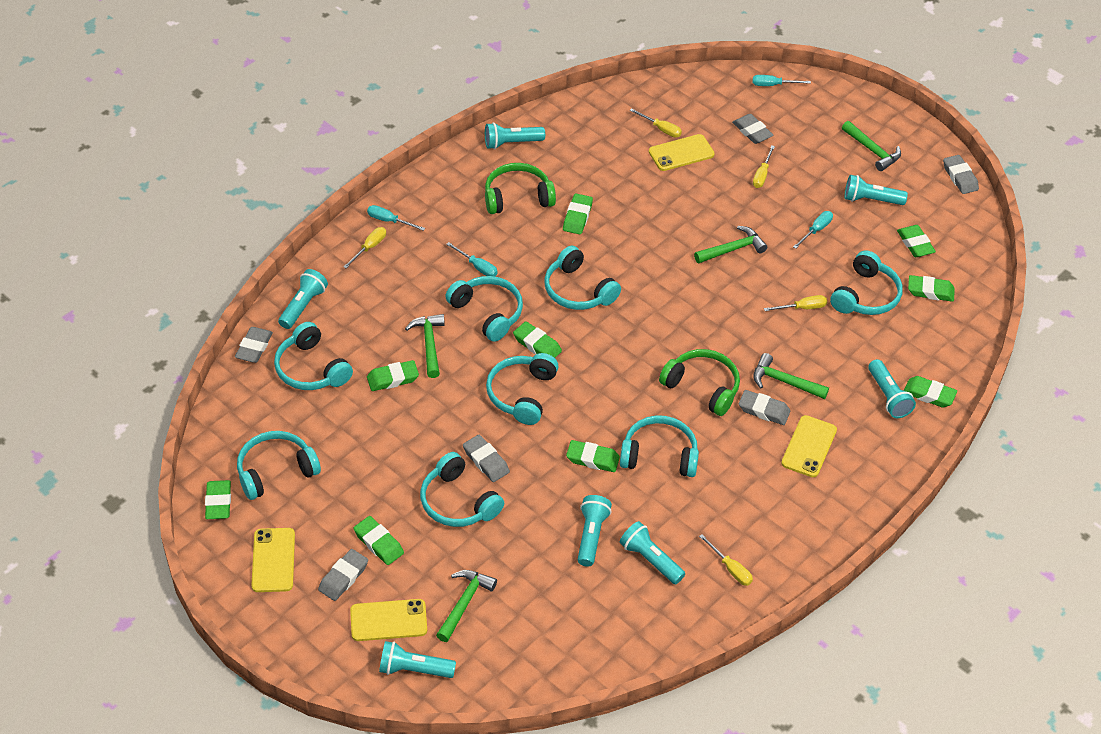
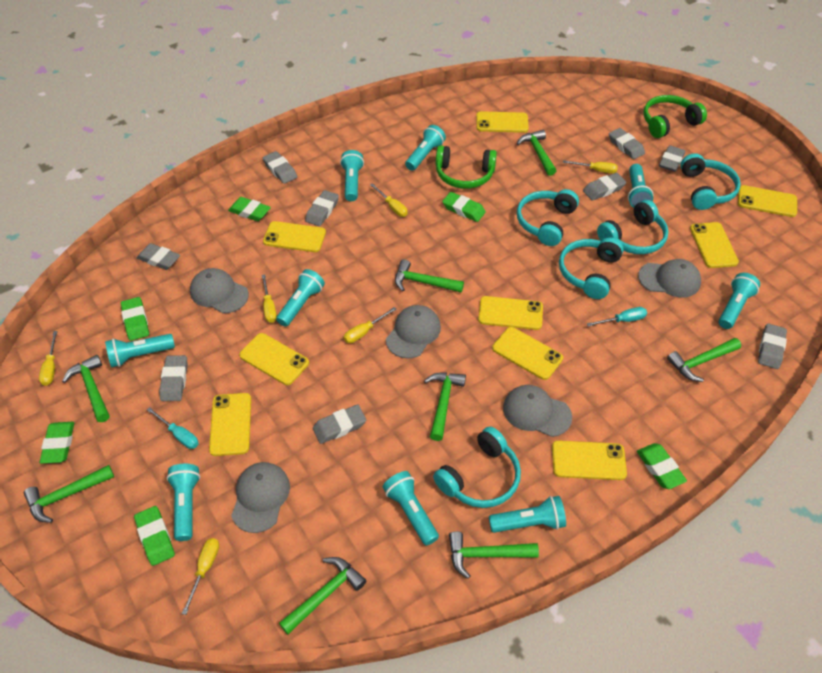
green eraser: [205,480,231,519] [353,516,404,565] [367,360,419,391] [513,321,562,358] [563,194,593,234] [566,440,620,472] [897,225,936,257] [904,376,957,407] [908,275,955,302] = 9 -> [40,422,74,464] [121,297,149,341] [134,506,175,566] [228,197,271,221] [442,192,486,222] [637,443,687,489] = 6
green hammer: [405,314,445,378] [436,570,497,642] [694,226,767,263] [753,353,829,399] [842,121,901,171] = 5 -> [24,465,114,523] [62,355,110,422] [279,557,366,634] [395,259,464,292] [424,373,466,441] [449,532,539,579] [517,130,556,176] [667,338,741,382] = 8
grey cap: none = 0 -> [190,268,249,313] [231,462,290,533] [386,305,441,358] [503,385,572,437] [638,259,701,298] = 5
grey eraser: [235,327,273,363] [318,549,368,601] [463,435,510,482] [732,114,773,144] [739,390,790,425] [943,155,979,194] = 6 -> [137,243,180,270] [159,355,188,401] [263,151,297,184] [305,190,339,226] [313,405,366,444] [583,173,626,201] [609,128,645,159] [659,145,685,172] [758,323,787,369] = 9
turquoise flashlight: [278,269,328,329] [379,641,456,678] [485,122,545,149] [578,495,612,567] [620,521,685,584] [844,175,908,205] [868,359,916,418] = 7 -> [105,334,175,368] [167,464,200,541] [276,269,325,327] [340,150,364,202] [383,471,439,546] [405,125,446,171] [489,496,566,533] [628,164,654,208] [718,273,760,329] = 9
turquoise headphones: [237,431,321,500] [274,322,353,390] [420,452,504,527] [445,276,523,342] [486,353,559,425] [544,246,621,310] [620,415,699,477] [830,250,903,315] = 8 -> [433,427,521,508] [517,189,579,246] [559,237,624,299] [597,200,669,254] [681,153,741,210] = 5
turquoise screwdriver: [367,205,425,231] [446,242,498,277] [753,75,811,86] [793,211,833,249] = 4 -> [147,407,199,449] [587,307,647,327] = 2
yellow phone: [251,528,295,592] [350,599,427,641] [649,134,715,171] [781,415,837,477] = 4 -> [209,393,251,456] [239,333,309,385] [263,221,326,252] [476,111,529,133] [478,296,543,330] [492,327,563,380] [552,441,627,480] [690,222,739,268] [738,185,797,217] = 9
yellow screwdriver: [343,227,386,268] [629,108,682,137] [699,534,753,586] [753,145,775,188] [764,295,827,311] = 5 -> [39,331,57,386] [182,538,219,615] [262,274,277,323] [344,307,396,343] [370,183,408,217] [563,160,618,174] = 6

